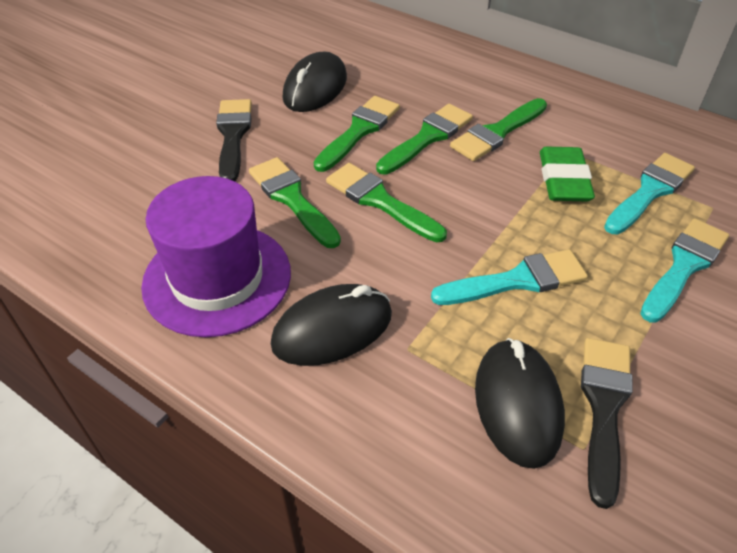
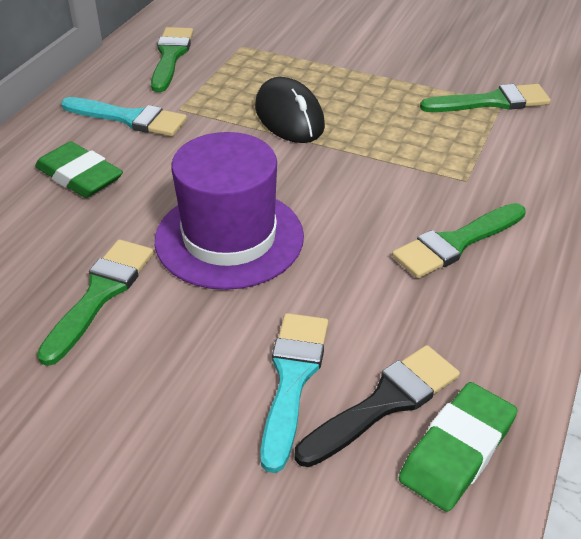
black brush: [216,99,252,182] [581,338,633,509] = 2 -> [295,345,460,467] = 1
black mouse: [271,284,392,366] [282,51,347,112] [475,338,565,469] = 3 -> [255,77,325,143] = 1
green brush: [249,157,341,248] [314,96,400,172] [326,163,447,242] [376,104,473,174] [450,98,547,161] = 5 -> [37,239,154,366] [151,27,194,92] [392,203,526,278] [420,84,551,112] = 4
green eraser: [540,146,595,201] = 1 -> [35,142,123,198] [399,382,517,512] = 2
turquoise brush: [431,249,588,305] [604,153,695,234] [640,218,729,322] = 3 -> [61,97,187,136] [260,313,329,473] = 2

